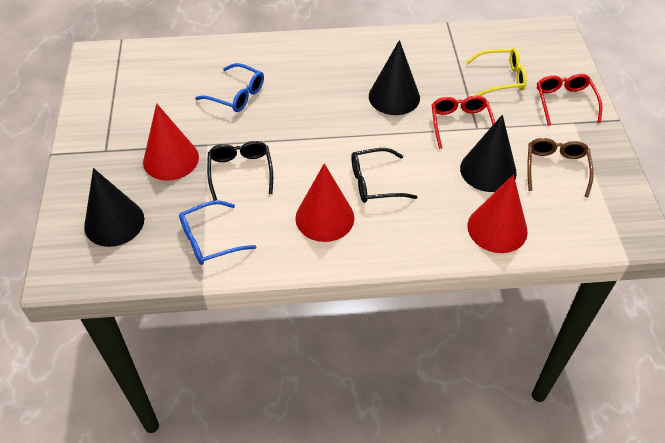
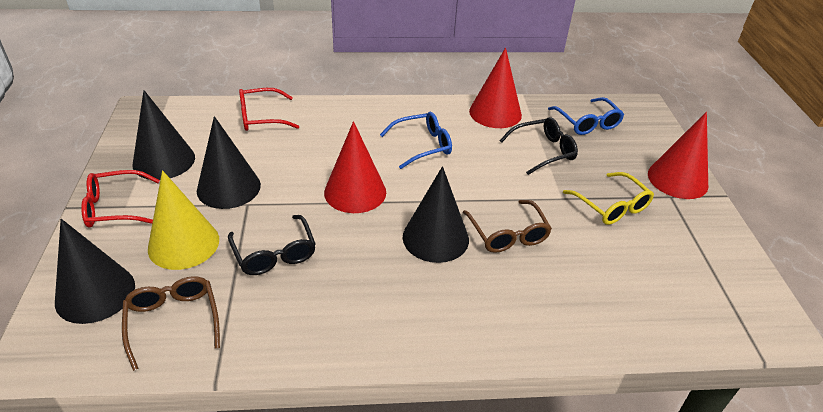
black cone: [84,168,144,247] [369,40,420,115] [460,115,517,192] = 3 -> [55,219,135,324] [133,90,195,180] [197,116,261,209] [403,166,469,263] = 4
brown glasses: [527,138,594,197] = 1 -> [122,276,220,371] [463,200,552,253] = 2
yellow cone: none = 0 -> [148,170,219,270] = 1

